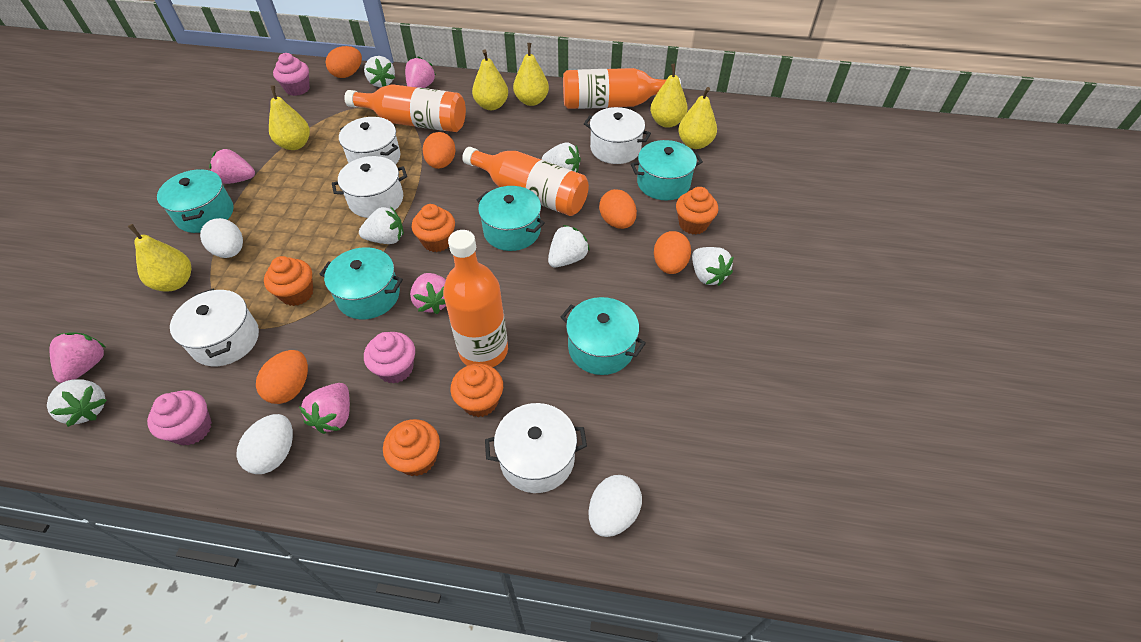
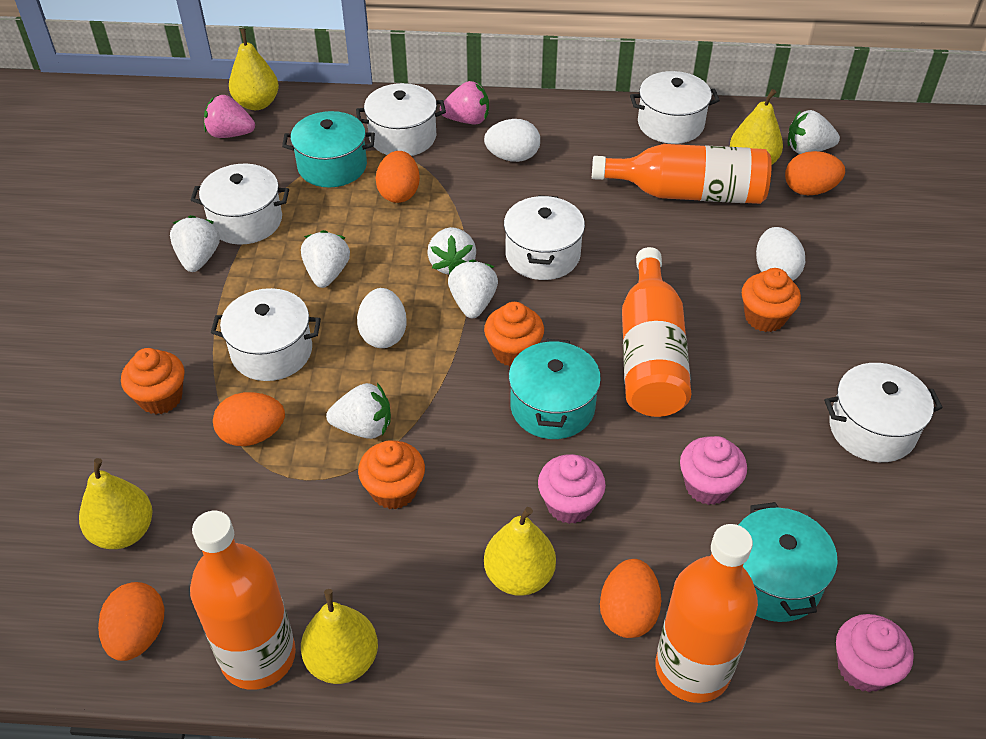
orange cupcake: [264,256,313,306] [383,419,440,476] [412,204,455,252] [450,364,503,417] [676,187,718,234] = 5 -> [121,348,185,414] [358,440,425,509] [484,302,544,366] [742,268,801,332] = 4
pink strawberry: [50,332,105,383] [209,149,255,184] [299,383,350,434] [405,56,436,88] [410,273,446,314] = 5 -> [204,94,255,138] [440,81,489,124] = 2
turquoise pot: [157,169,233,233] [320,247,403,319] [477,186,545,251] [561,297,646,375] [631,140,703,200] = 5 -> [282,111,375,188] [509,339,601,439] [739,502,838,622] = 3
white pot: [170,289,259,366] [332,156,407,218] [339,117,401,164] [485,403,587,493] [584,107,651,164] = 5 -> [191,164,289,245] [211,288,321,381] [356,83,446,156] [504,195,585,280] [630,71,720,144] [824,363,943,462] = 6
yellow pear: [127,224,192,291] [269,85,310,150] [472,49,508,110] [513,43,549,106] [650,64,688,128] [678,87,717,149] = 6 -> [79,458,153,549] [229,28,279,110] [301,589,378,684] [484,507,556,596] [730,89,783,164] = 5

